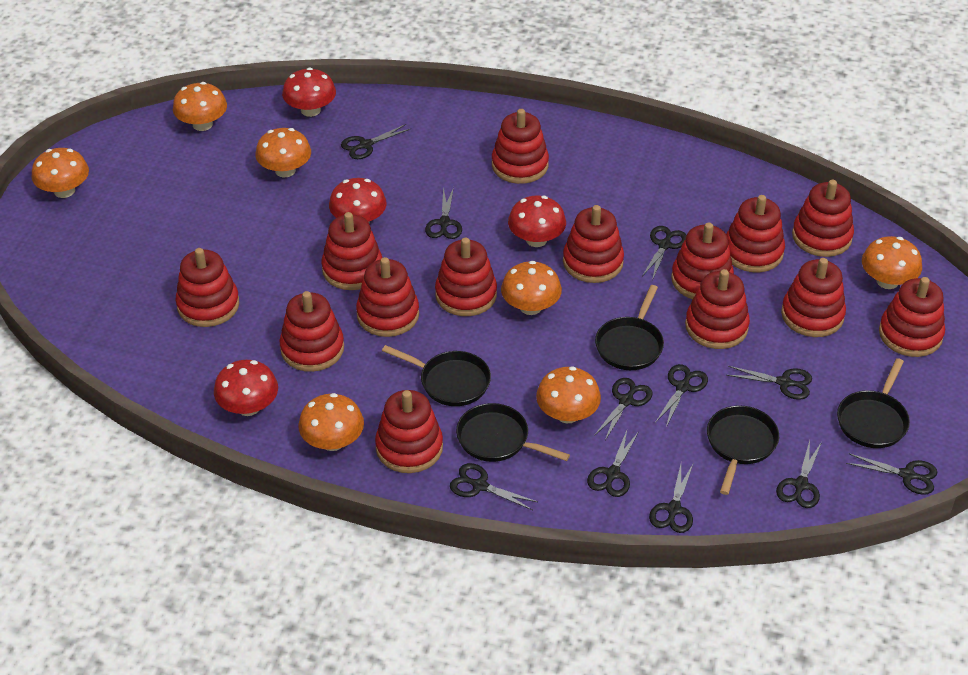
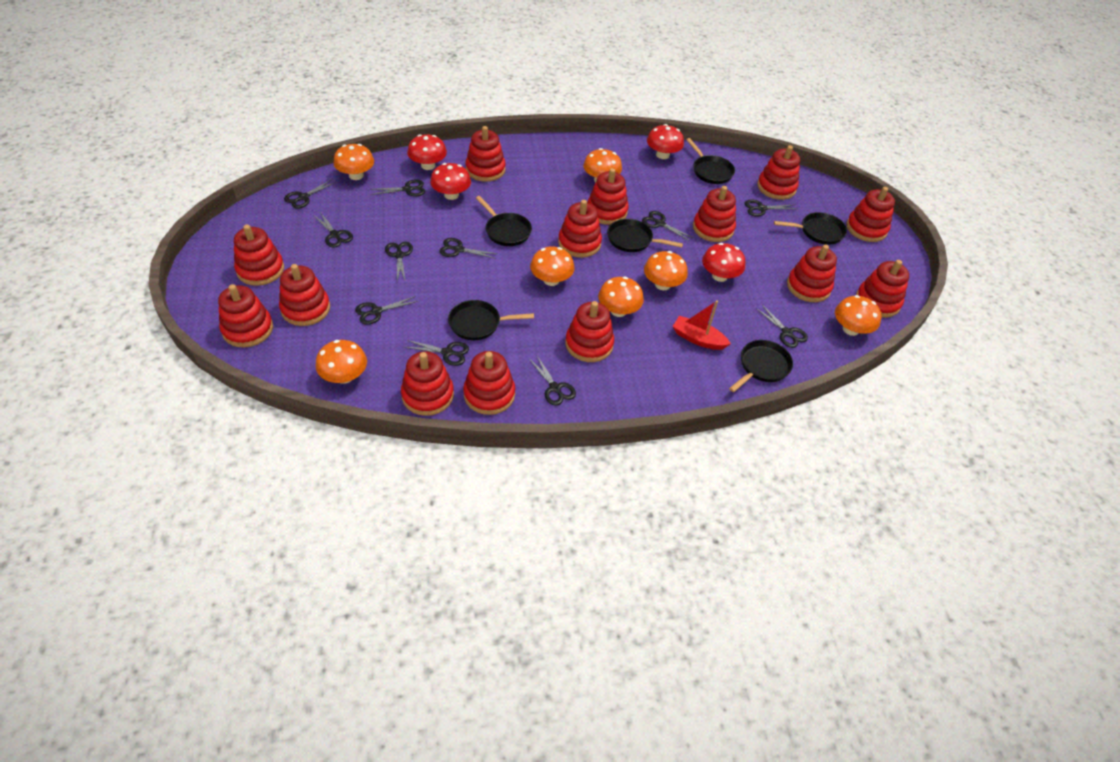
black pan: [382,345,491,406] [456,403,570,462] [595,285,664,370] [707,405,779,495] [837,358,910,448] = 5 -> [448,300,534,340] [476,196,532,246] [607,219,683,252] [686,138,735,184] [729,340,793,392] [774,212,847,245] = 6
red boat: none = 0 -> [673,300,731,350] = 1

